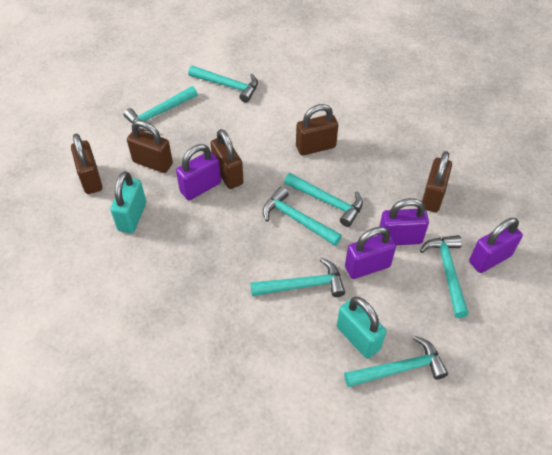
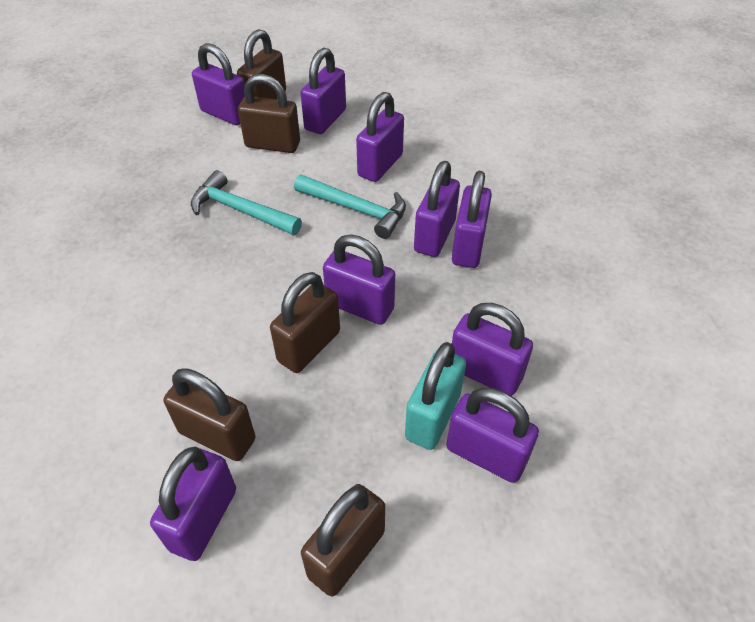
purple padlock: [176,144,221,200] [345,227,396,279] [379,198,429,245] [469,218,523,273] = 4 -> [150,447,236,561] [192,43,245,125] [301,48,346,134] [323,234,395,325] [356,92,404,182] [414,161,460,257] [446,387,539,483] [452,171,492,268] [452,303,533,396] = 9
turquoise hammer: [124,86,198,131] [188,66,258,103] [250,258,345,297] [263,187,342,246] [284,173,363,227] [344,336,448,387] [420,235,469,318] = 7 -> [191,170,302,235] [294,175,406,239] = 2
turquoise padlock: [110,171,146,233] [337,297,386,359] = 2 -> [405,342,466,450] = 1

